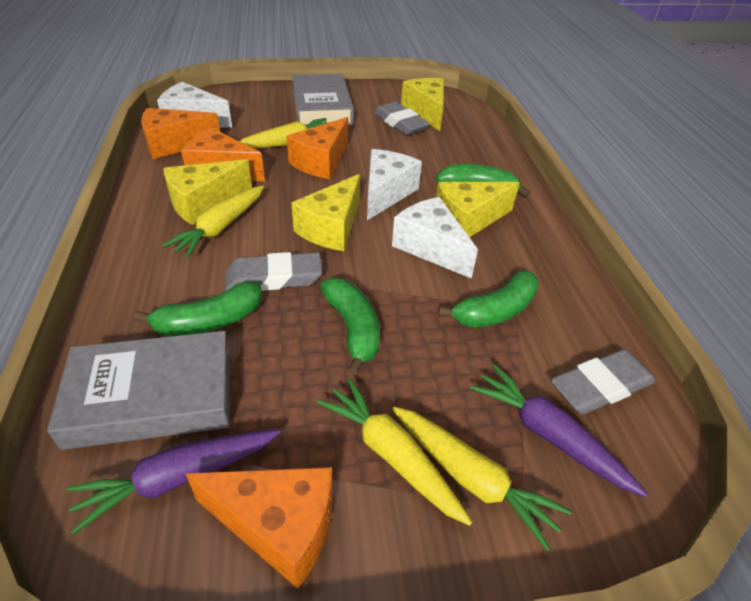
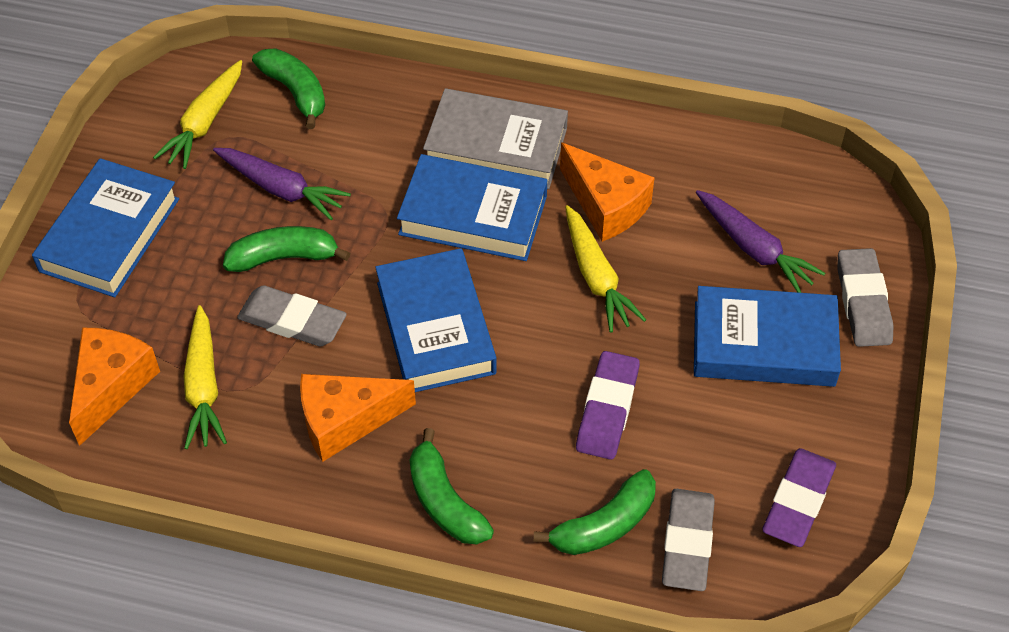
blue book: none = 0 -> [32,158,179,297] [375,248,497,392] [397,154,547,261] [694,286,841,387] = 4
grey book: [47,331,230,450] [292,74,354,126] = 2 -> [423,88,568,189] = 1
orange cheese: [141,108,220,159] [181,127,265,181] [186,467,333,589] [287,117,348,179] = 4 -> [69,328,160,446] [300,374,416,462] [560,143,655,242] = 3
purple eraser: none = 0 -> [576,351,640,460] [762,448,836,547] = 2
white cheese: [157,82,232,127] [367,149,422,220] [392,197,478,279] = 3 -> none = 0
yellow carrot: [162,185,264,258] [240,118,328,148] [317,378,472,526] [392,406,572,551] = 4 -> [153,60,242,169] [183,305,227,449] [565,205,646,332] = 3
yellow cheese: [163,159,252,225] [291,174,360,251] [401,78,444,131] [436,182,519,237] = 4 -> none = 0

